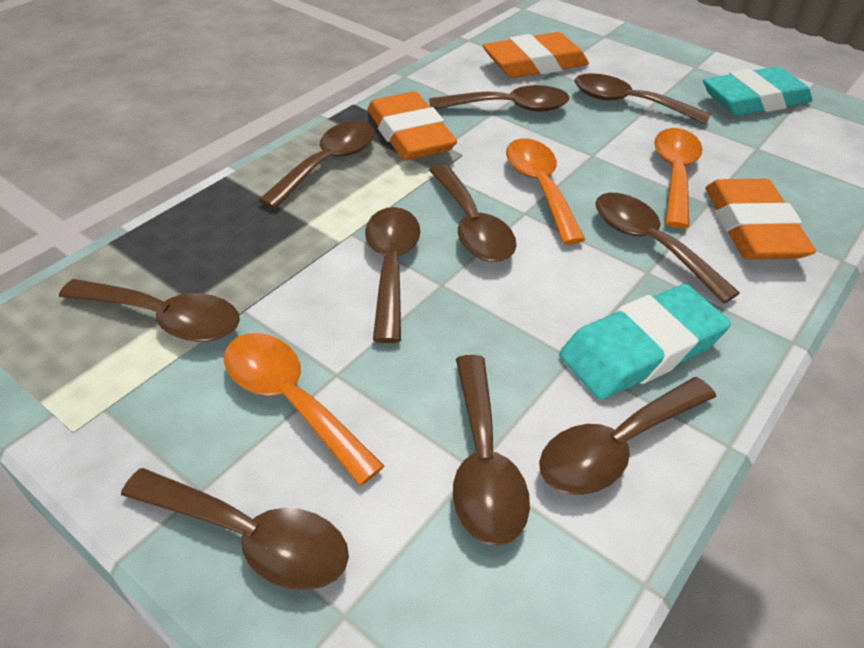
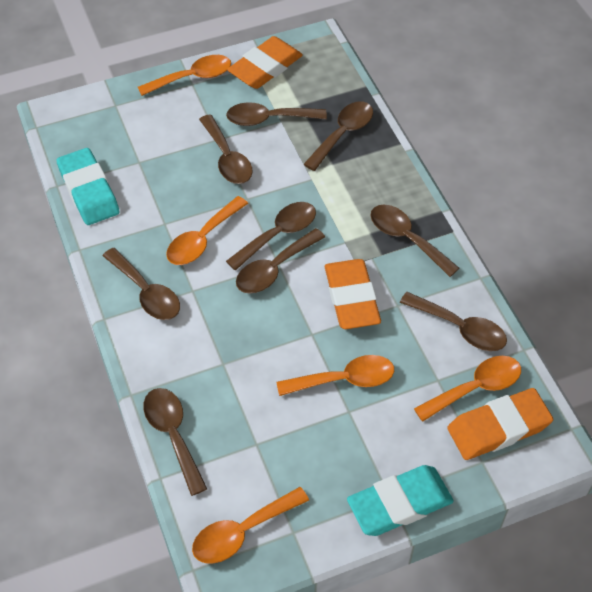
brown spoon: [59,279,240,342] [121,468,349,590] [259,121,375,209] [365,207,420,343] [429,85,569,112] [429,165,516,262] [453,355,530,546] [539,377,716,495] [574,73,711,124] [595,193,740,304] = 10 -> [103,248,180,320] [143,388,207,496] [199,114,253,184] [226,102,327,126] [226,202,316,271] [236,228,325,294] [304,102,373,171] [370,205,460,277] [400,292,507,351] = 9
orange spoon: [224,333,384,486] [506,139,586,245] [654,128,703,228] = 3 -> [138,55,231,96] [166,196,248,265] [192,487,309,564] [277,355,394,396] [414,356,521,422] = 5

